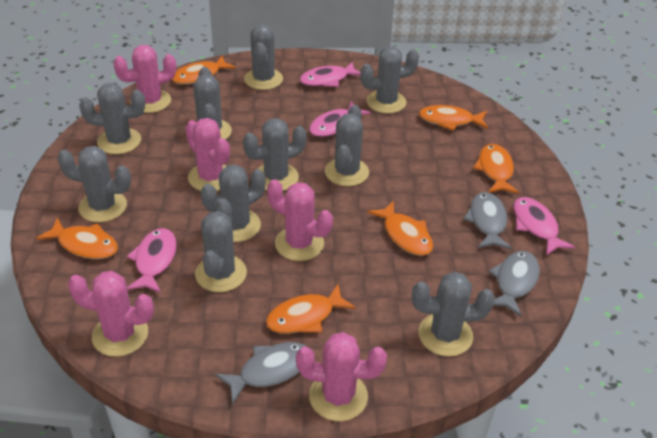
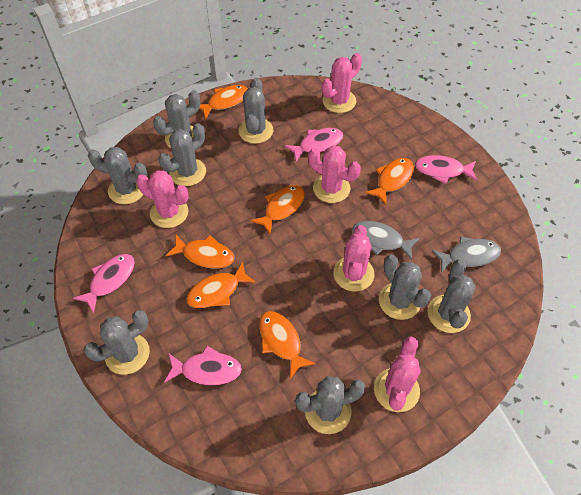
grey cactus: [57,146,131,223] [79,83,145,154] [193,67,232,140] [195,199,247,292] [201,164,265,242] [243,118,307,191] [244,24,283,90] [325,105,369,186] [360,46,419,114] [412,272,495,357] = 10 -> [84,310,150,375] [88,147,147,204] [153,90,200,148] [159,123,206,186] [238,78,273,144] [295,376,365,434] [379,255,431,320] [427,259,476,333] = 8
grey fish: [215,342,307,404] [463,192,511,249] [489,251,540,317] = 3 -> [352,221,420,260] [432,236,501,273] = 2

